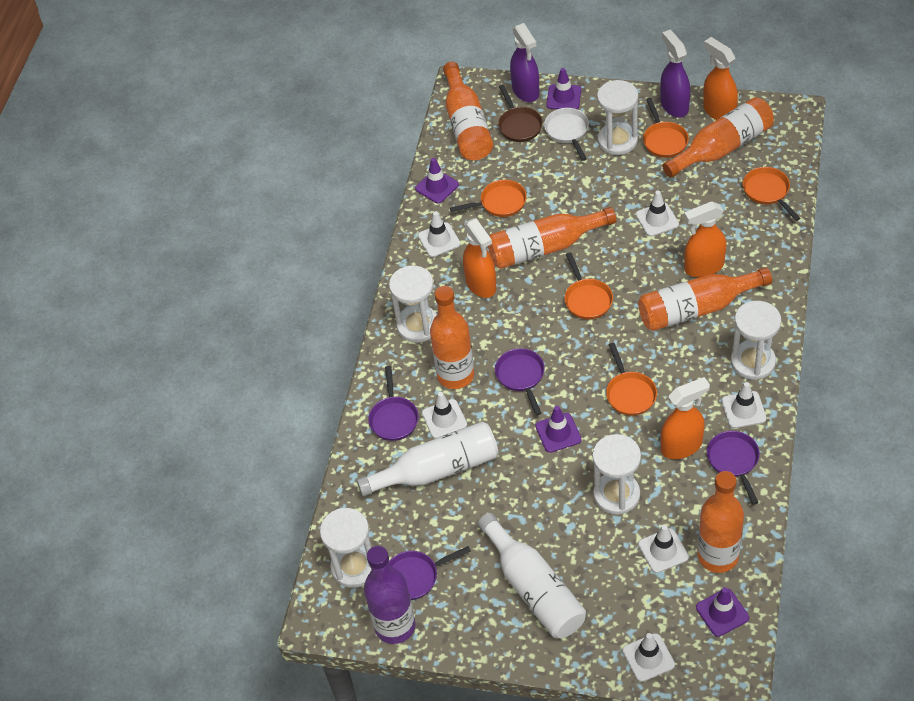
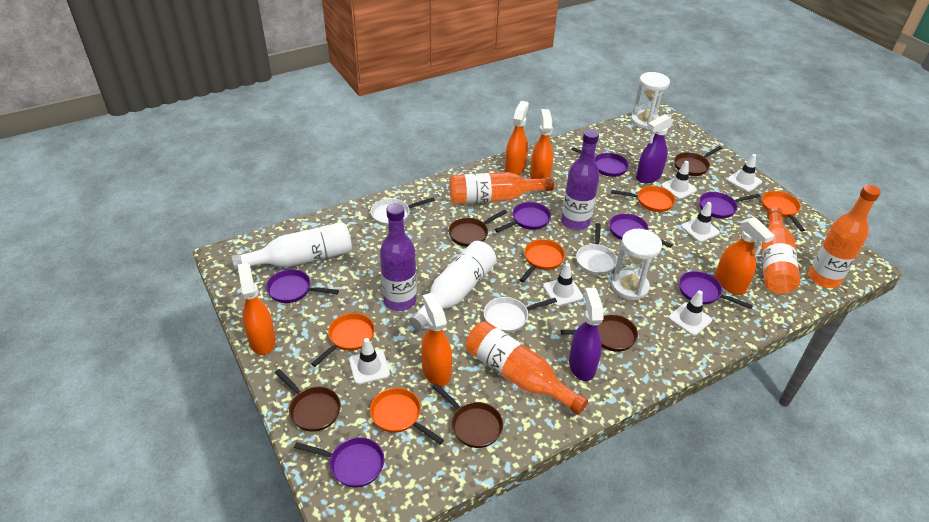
brown pan: [498,85,543,142] = 1 -> [275,369,341,432] [432,383,503,448] [448,209,507,247] [561,314,638,352] [674,146,722,176] = 5
orange bottle: [430,286,474,389] [443,62,493,160] [488,207,616,269] [638,267,772,331] [662,97,774,178] [698,471,744,573] = 6 -> [449,172,554,204] [466,321,588,415] [762,207,800,294] [809,185,881,288] = 4
orange spray bottle: [463,218,496,298] [661,377,710,459] [684,201,726,277] [703,37,738,120] = 4 -> [238,262,276,355] [421,293,452,387] [505,101,529,175] [530,109,553,179] [715,217,775,295] = 5
purple bottle: [364,546,415,644] = 1 -> [380,203,417,311] [561,129,600,230] = 2
purple pan: [368,366,419,441] [389,546,471,600] [495,348,545,415] [707,431,760,505] = 4 -> [266,269,339,303] [294,437,384,487] [495,202,551,232] [571,147,629,177] [609,213,673,248] [679,271,753,309] [699,192,760,218] = 7
purple traffic cone: [415,158,459,204] [535,406,581,453] [546,68,581,109] [696,587,749,637] = 4 -> none = 0
white hourglass: [320,508,372,588] [389,266,437,343] [592,434,641,515] [597,80,638,155] [731,301,781,380] = 5 -> [611,229,662,300] [631,72,670,129] = 2
white pan: [544,108,589,161] = 1 -> [371,197,435,226] [484,297,557,333] [576,223,617,275] = 3

